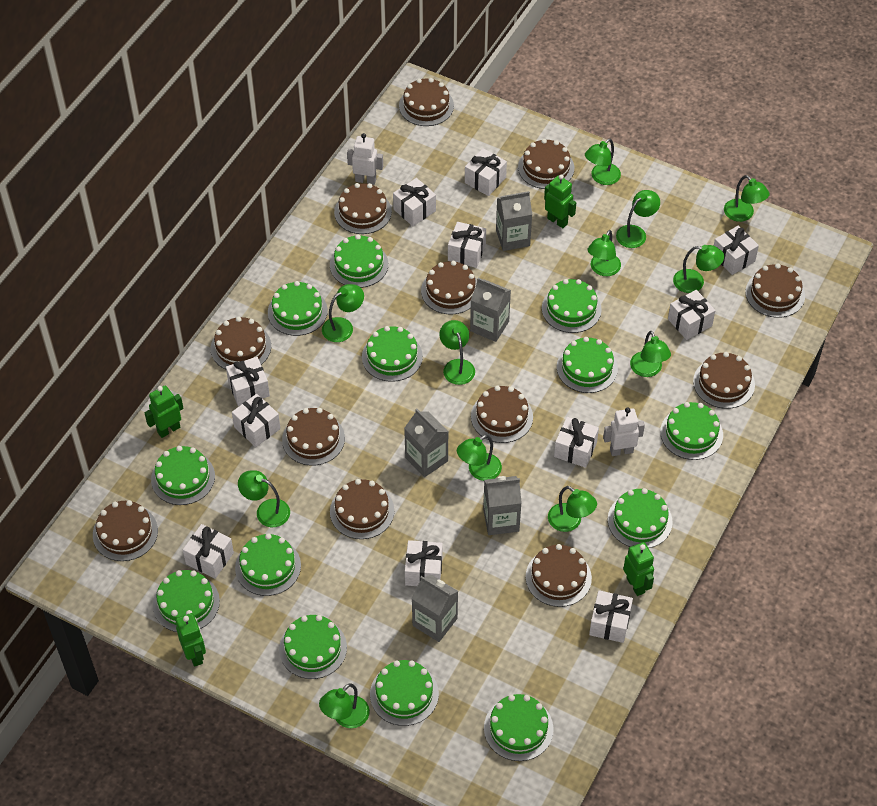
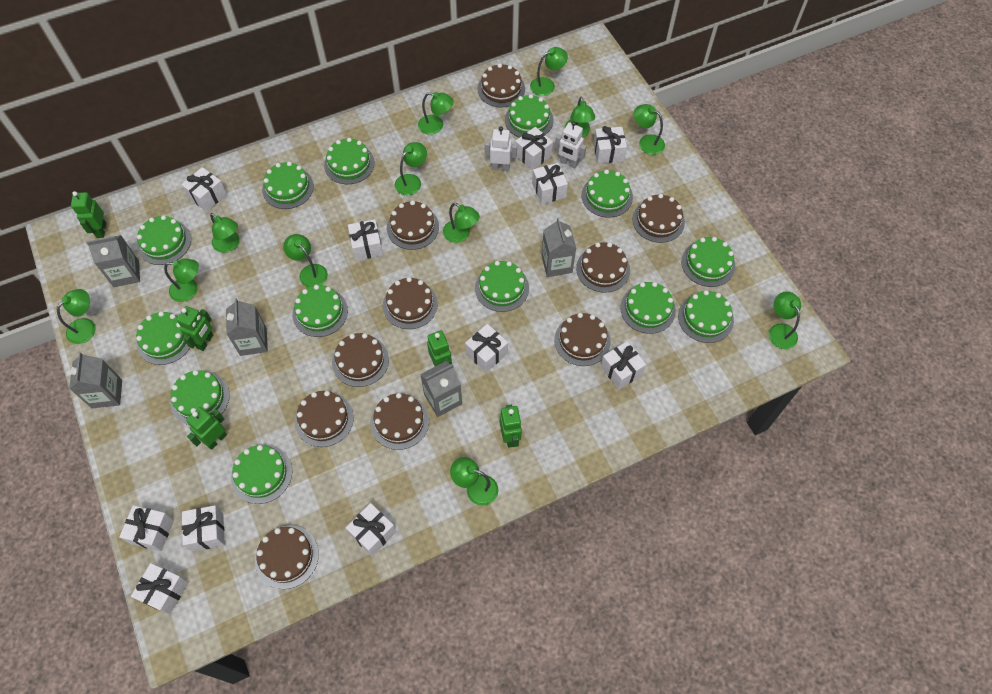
brown cake: [93,500,158,561] [211,316,271,369] [282,408,345,465] [330,479,394,539] [334,183,392,234] [399,78,454,126] [421,260,477,314] [471,385,533,443] [518,139,574,189] [526,544,592,607] [693,352,755,409] [745,263,805,318] = 12 -> [255,525,319,589] [295,391,354,447] [332,333,389,387] [370,393,429,450] [383,277,438,329] [387,200,439,250] [477,63,525,108] [554,313,611,366] [576,242,630,293] [632,194,685,243] = 10
green robot: [144,385,183,438] [176,613,206,667] [544,175,576,228] [623,542,654,596] = 4 -> [71,191,106,238] [177,306,213,351] [186,407,227,450] [427,330,452,366] [500,405,522,448] = 5

